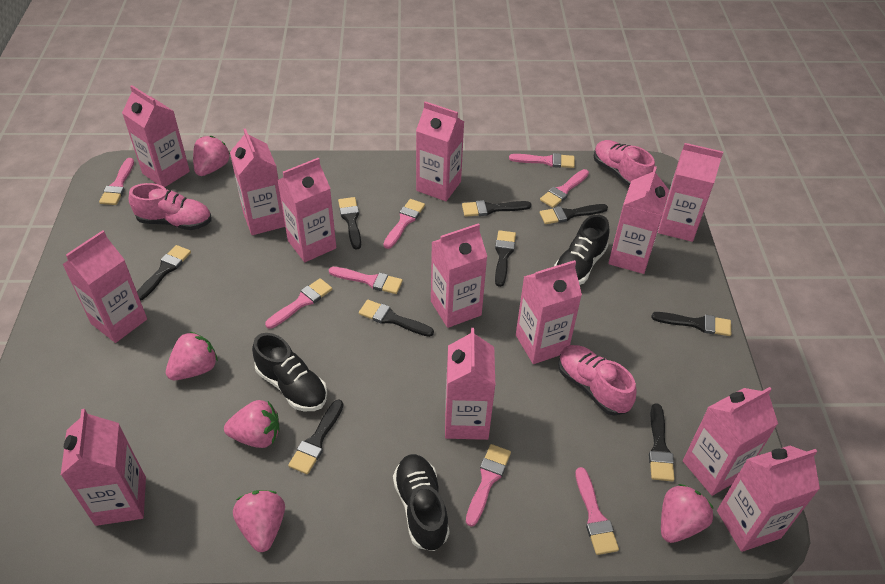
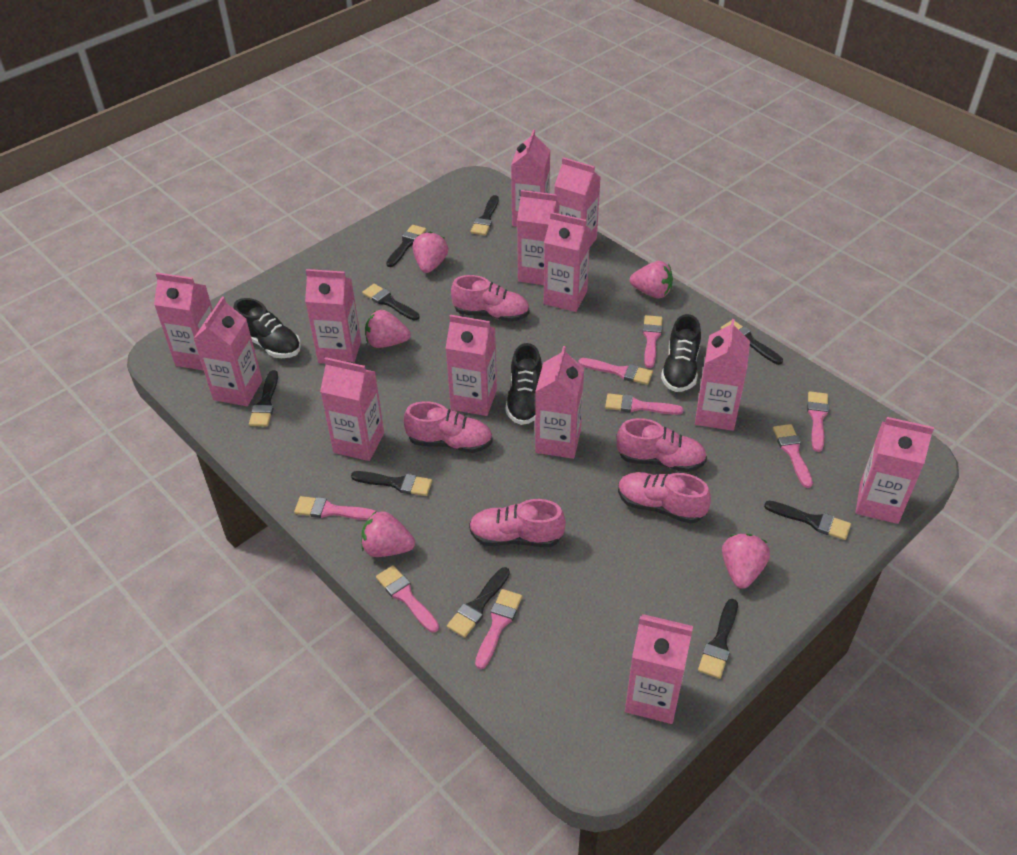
pink shoe: [129,183,211,230] [558,345,637,416] [594,140,655,186] = 3 -> [404,401,493,453] [451,275,529,322] [469,499,566,547] [616,418,707,472] [618,472,711,524] = 5

